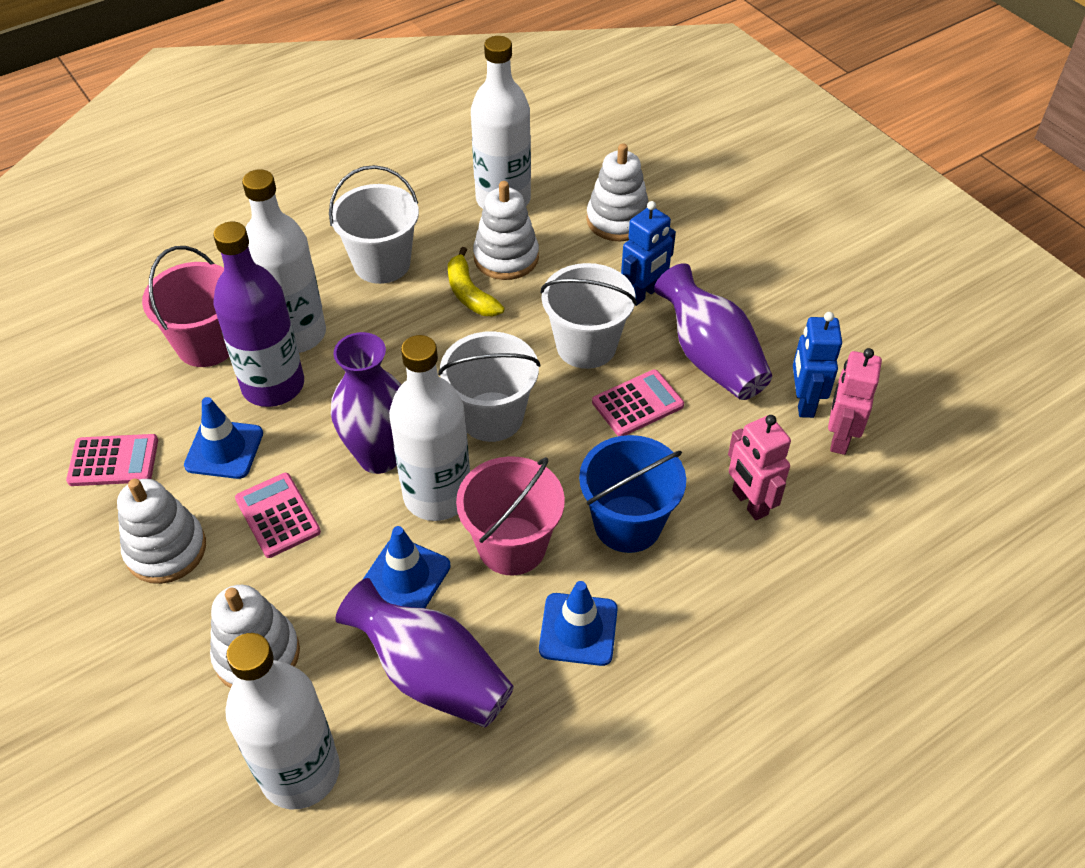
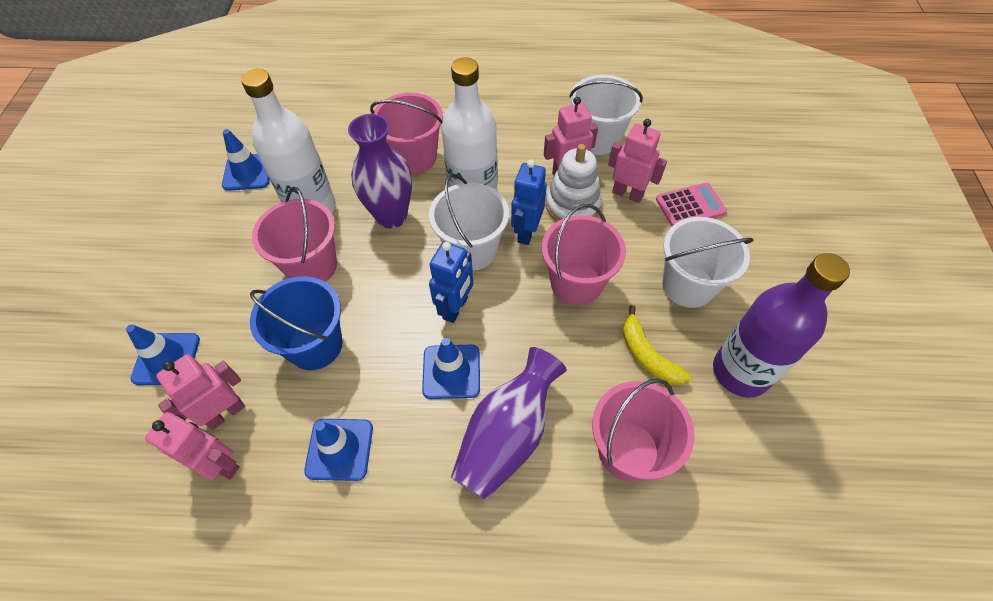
blue traffic cone: [184,397,263,479] [362,526,451,608] [539,581,618,666] = 3 -> [126,324,200,385] [222,129,270,191] [304,419,373,481] [422,338,480,399] = 4
pink bucket: [142,246,229,367] [456,456,565,575] = 2 -> [252,187,337,282] [370,93,443,174] [542,204,626,306] [592,378,695,482] = 4
pink calculator: [66,434,158,486] [235,473,321,558] [592,370,684,436] = 3 -> [656,183,727,226] = 1
pink robot: [728,415,791,520] [828,348,882,455] = 2 -> [145,412,239,480] [156,354,245,430] [544,97,598,176] [608,119,667,203] = 4
purple vase: [331,332,402,474] [335,578,514,727] [654,263,772,400] = 3 -> [348,114,412,229] [451,347,567,501] = 2
white bottle: [225,633,340,809] [242,169,326,353] [389,335,470,521] [471,36,531,209] = 4 -> [241,69,336,213] [441,57,498,191] = 2
white stacking toy: [117,479,206,584] [210,585,300,688] [473,181,539,280] [586,144,648,241] = 4 -> [546,144,602,221] = 1

